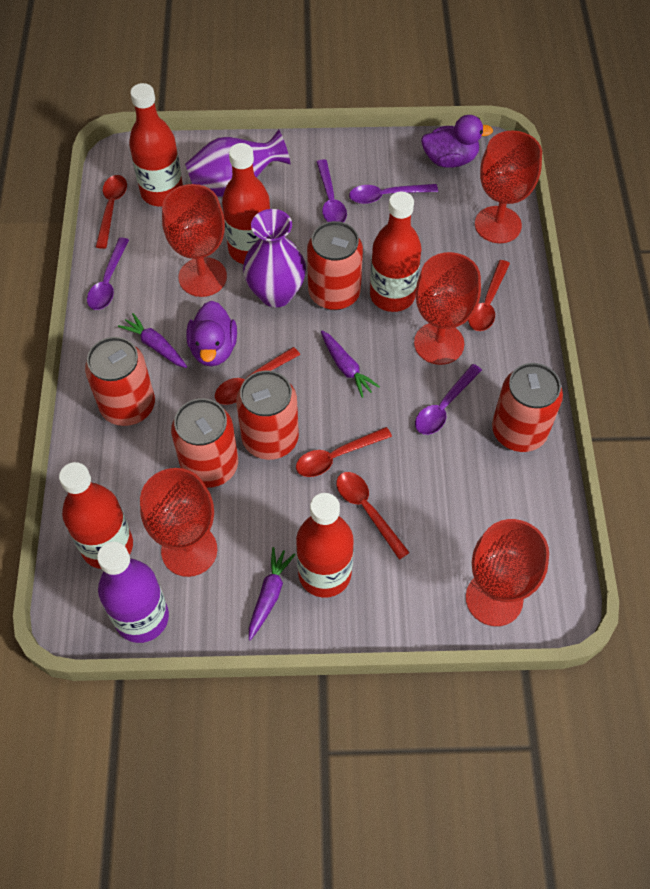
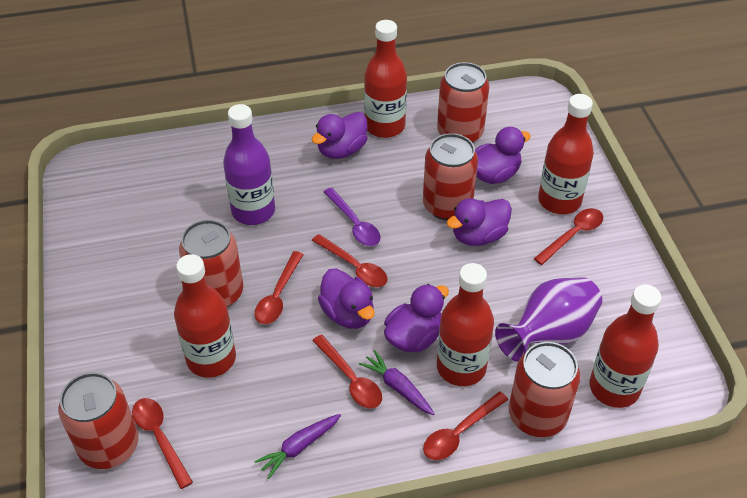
purple carrot: [118,313,187,368] [249,547,296,640] [321,330,380,398] = 3 -> [254,414,341,479] [359,350,435,415] = 2
purple duck: [187,301,237,366] [421,115,493,168] = 2 -> [312,112,368,159] [318,269,375,329] [384,284,449,352] [447,198,512,246] [475,127,531,184] = 5
purple spoon: [87,237,129,310] [317,159,347,222] [349,184,438,204] [415,364,482,435] = 4 -> [324,187,381,246] = 1
purple vase: [185,129,290,197] [243,209,306,307] = 2 -> [495,277,602,362] = 1
red goblet: [140,468,217,577] [162,184,227,297] [414,252,481,365] [466,519,549,626] [475,131,542,243] = 5 -> none = 0
red spoon: [96,175,127,249] [215,347,300,405] [296,427,392,477] [336,472,410,560] [468,260,510,331] = 5 -> [132,398,193,489] [255,251,304,324] [312,234,388,287] [312,334,382,408] [423,391,508,460] [534,208,603,265] = 6

